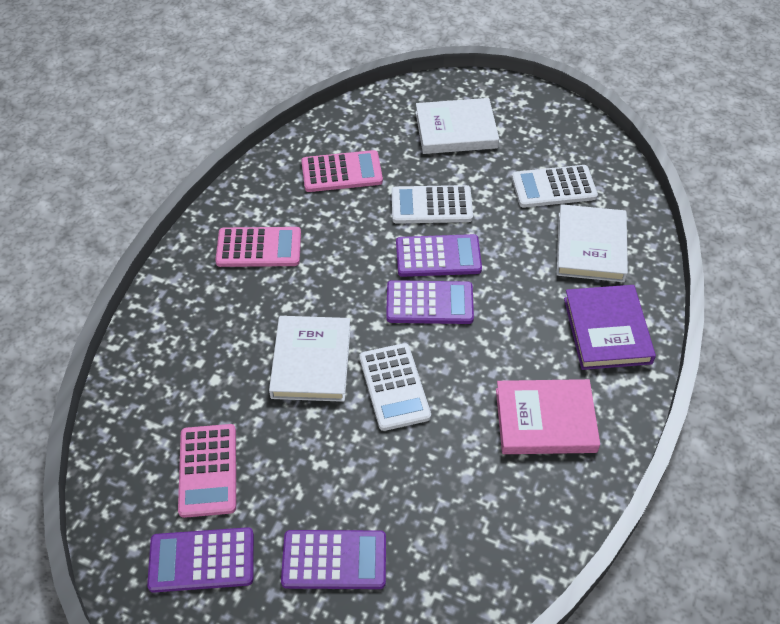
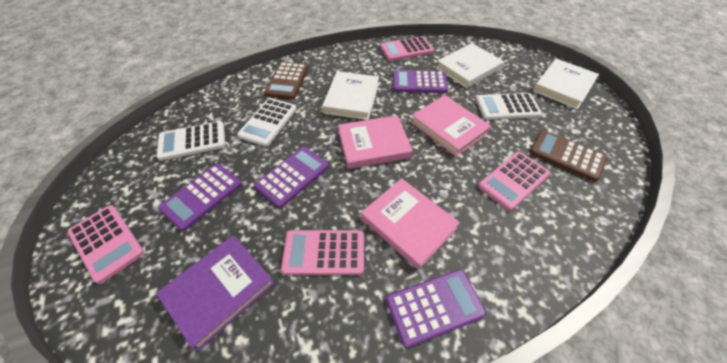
brown calculator: none = 0 -> [264,62,308,99] [530,130,607,182] = 2
pink book: [496,379,600,454] = 1 -> [338,115,413,169] [361,178,460,269] [411,95,491,157] = 3
pink calculator: [178,424,236,518] [215,227,301,267] [301,150,383,192] = 3 -> [68,205,144,284] [281,230,364,275] [380,36,434,61] [478,151,550,211] = 4

